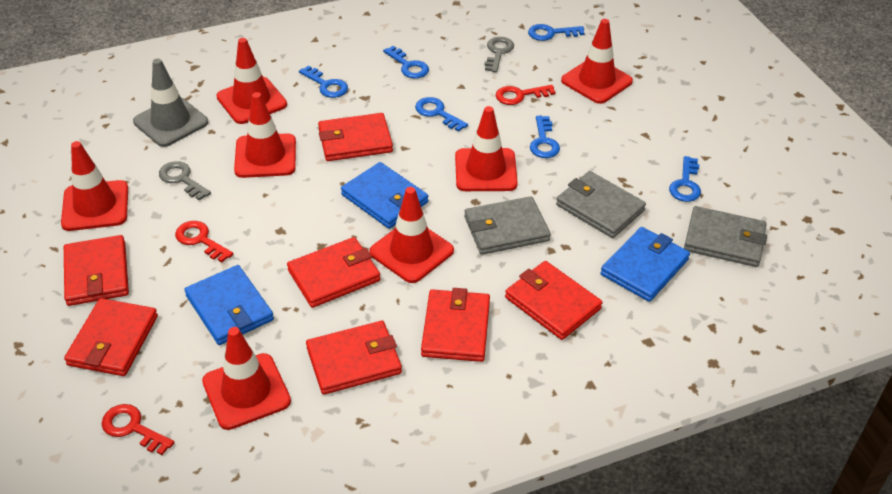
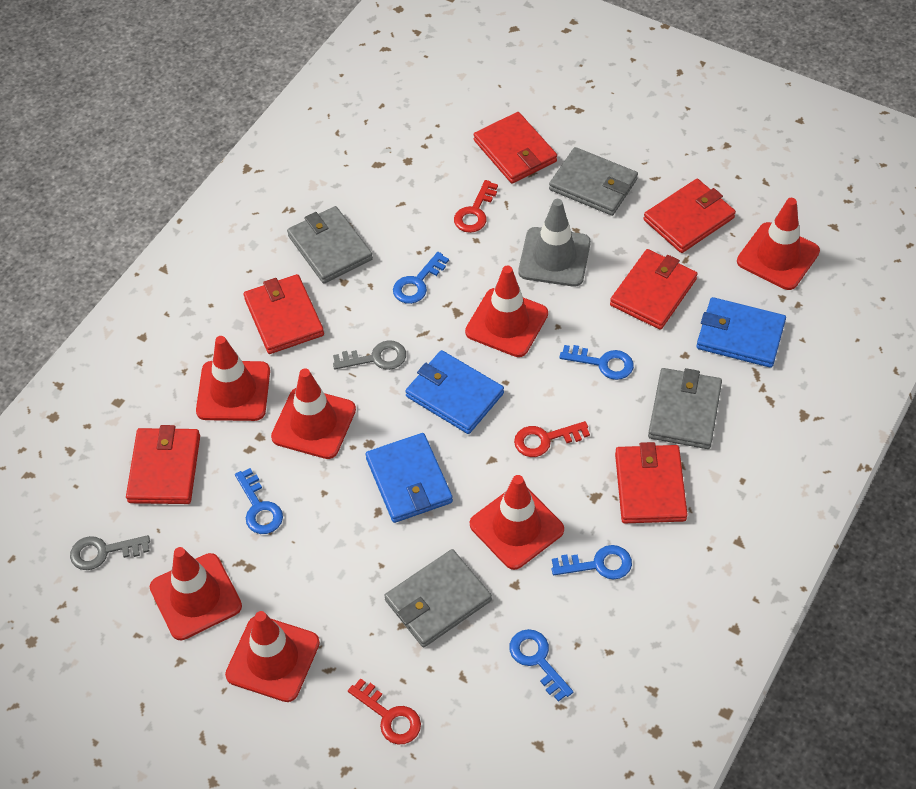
blue key: [299,65,348,98] [383,46,429,79] [415,97,468,132] [528,24,585,41] [530,116,560,158] [669,156,701,202] = 6 -> [235,468,283,534] [393,252,449,304] [509,629,573,702] [551,545,632,580] [559,345,634,380] = 5
grey wallet: [464,196,551,255] [556,171,646,238] [684,206,767,267] = 3 -> [287,206,373,284] [384,549,492,647] [549,147,638,216] [648,368,722,449] = 4
red wallet: [64,235,129,306] [64,298,158,376] [287,237,381,308] [306,321,402,395] [318,113,393,161] [421,288,490,362] [505,261,603,340] = 7 -> [126,425,200,504] [244,274,324,354] [474,112,557,184] [610,249,698,330] [615,442,688,523] [643,179,736,253] = 6

